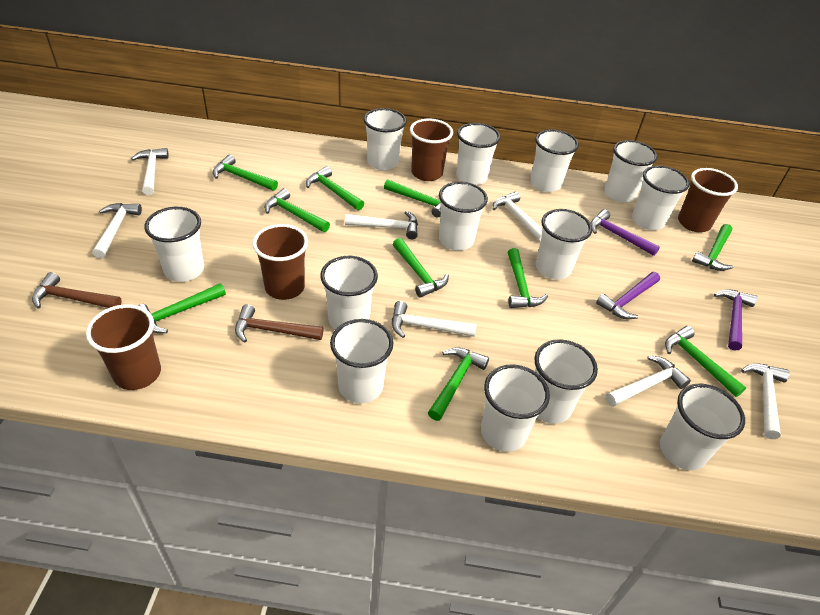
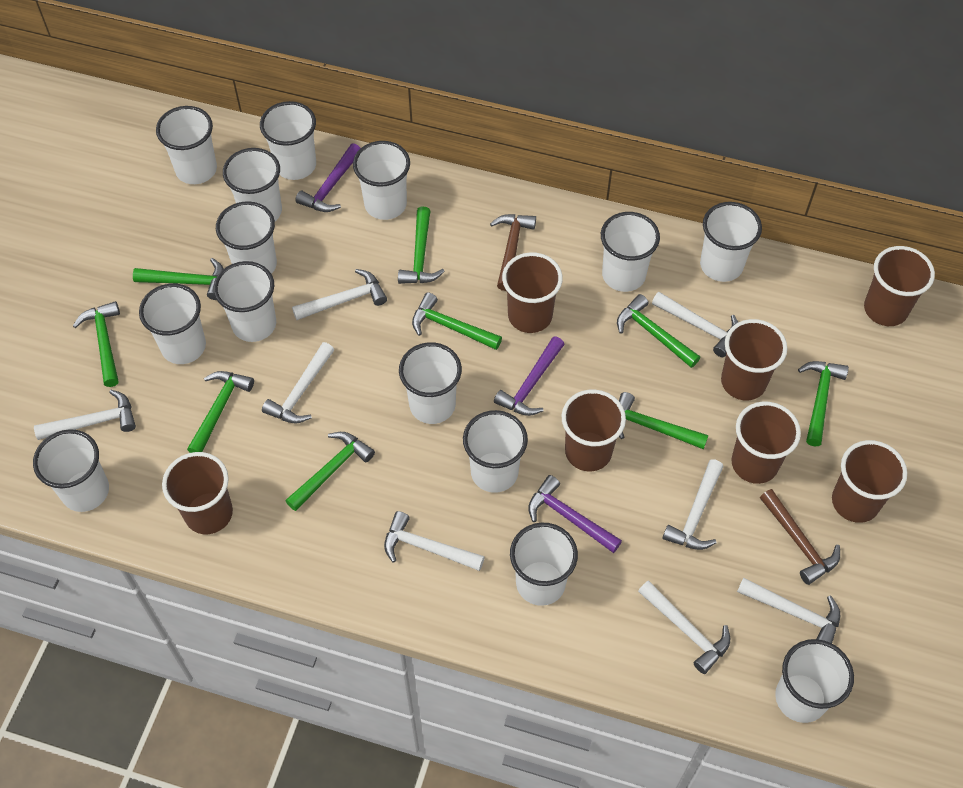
brown cup: [86,304,161,390] [252,224,308,300] [410,119,453,181] [678,168,738,232] = 4 -> [162,452,233,534] [502,252,563,333] [561,389,626,471] [721,319,787,400] [731,402,801,484] [832,440,907,523] [864,246,935,326] = 7
green hammer: [137,283,226,333] [213,155,278,191] [264,188,330,232] [306,166,364,210] [384,179,441,218] [393,238,449,298] [428,347,489,421] [508,248,548,308] [665,326,746,397] [692,224,733,271] = 10 -> [73,301,120,387] [133,258,224,300] [187,371,254,453] [285,432,375,511] [398,207,445,284] [412,292,502,350] [617,294,700,368] [619,392,709,449] [798,361,849,446] = 9
white cup: [144,207,204,282] [320,256,378,330] [330,319,393,403] [363,108,407,170] [439,182,488,250] [456,123,501,185] [481,364,550,452] [531,130,579,192] [535,339,598,424] [536,209,592,279] [605,140,658,203] [632,165,689,230] [660,384,745,470] = 13 -> [33,429,109,512] [139,283,206,364] [156,106,217,184] [213,261,276,342] [216,201,277,274] [223,148,282,221] [260,101,316,180] [353,141,410,220] [399,342,462,424] [463,410,528,493] [510,523,578,606] [601,212,660,292] [700,202,762,282] [775,639,854,723] = 14
white hammer: [92,203,142,258] [131,148,169,195] [345,211,418,239] [392,301,477,338] [493,191,542,241] [606,355,691,407] [741,363,790,439] = 7 -> [34,390,136,440] [262,342,334,423] [292,269,387,320] [384,511,484,571] [638,580,730,674] [652,292,738,357] [662,459,724,550] [737,578,840,643] = 8

